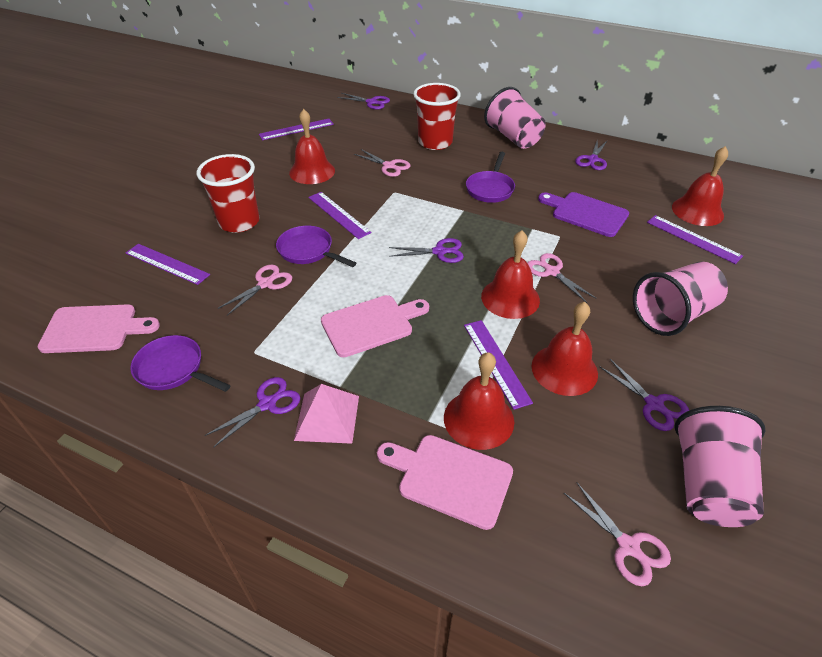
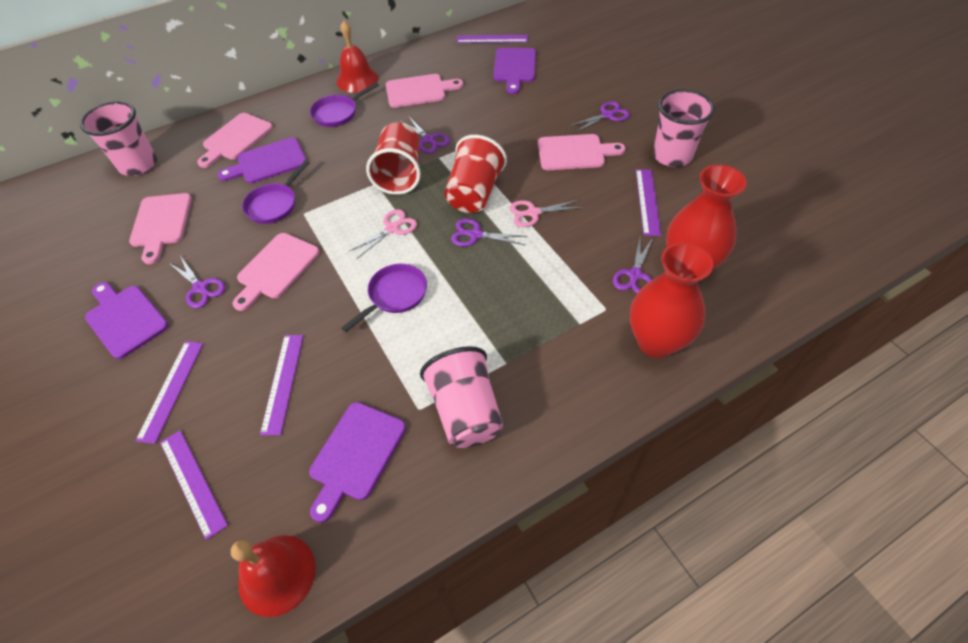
pink cutting board: [38,304,160,353] [321,295,429,357] [377,435,513,530] = 3 -> [129,193,192,264] [197,113,273,168] [232,233,320,311] [386,74,463,108] [538,134,625,170] = 5
pink pyramid: [294,384,359,444] = 1 -> none = 0
pink scissors: [218,265,292,315] [354,149,411,177] [527,253,596,303] [564,483,671,586] = 4 -> [349,209,417,258] [510,200,583,227] = 2
purple cutting board: [538,192,629,237] = 1 -> [85,282,169,359] [218,137,306,183] [309,402,406,523] [493,48,536,94] = 4
red bell: [289,109,335,184] [444,352,514,450] [481,230,540,319] [532,302,598,396] [672,146,728,226] = 5 -> [231,535,316,617] [336,20,379,93] = 2
red vase: none = 0 -> [630,242,713,358] [666,165,747,270] = 2

